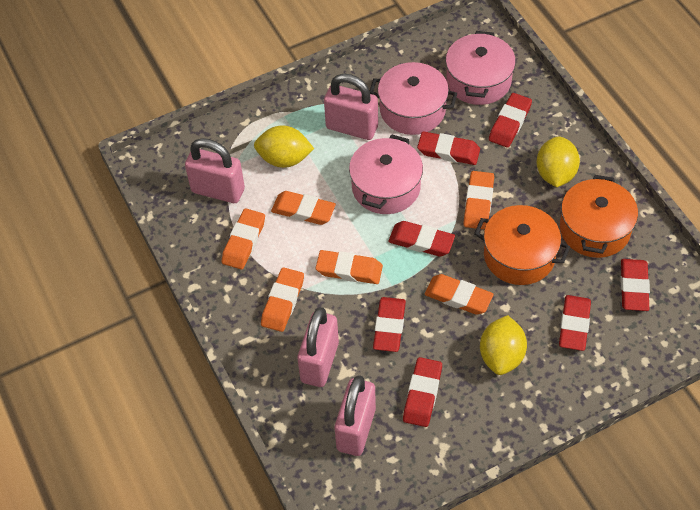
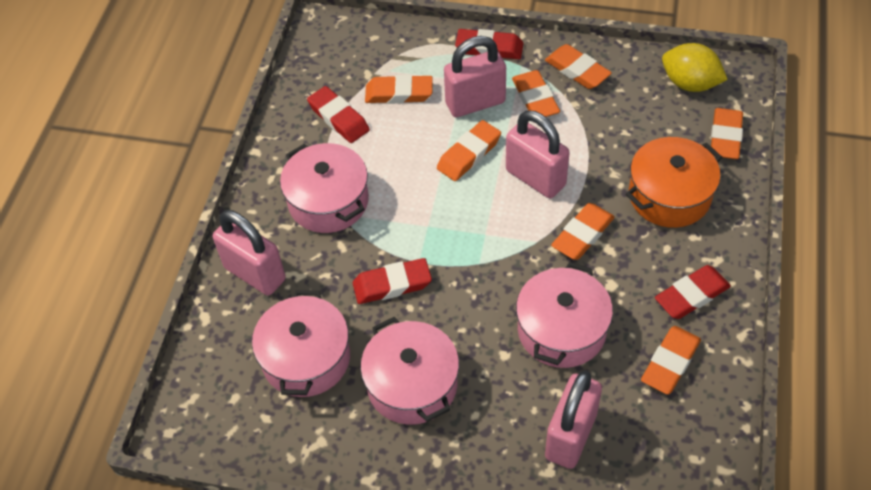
orange eraser: [222,208,265,269] [261,267,304,332] [271,191,336,225] [316,250,383,284] [425,274,494,315] [463,171,494,230] = 6 -> [365,75,433,104] [437,120,501,181] [512,70,560,117] [545,44,612,89] [551,203,615,260] [641,326,701,395] [710,108,743,159] = 7
orange pot: [474,205,570,285] [560,175,638,258] = 2 -> [626,137,722,228] = 1
pink pot: [349,134,423,214] [370,62,457,135] [446,31,516,105] = 3 -> [252,290,350,397] [280,143,369,233] [360,317,459,425] [516,262,613,368] = 4
red eraser: [373,297,406,352] [388,221,455,256] [403,357,442,427] [417,131,480,165] [489,93,532,148] [559,295,591,351] [620,259,650,311] = 7 -> [307,86,370,143] [353,258,432,304] [455,29,524,59] [655,265,731,319] = 4
yellow lemon: [254,126,314,168] [480,315,527,375] [536,136,580,187] = 3 -> [662,43,728,92] = 1

